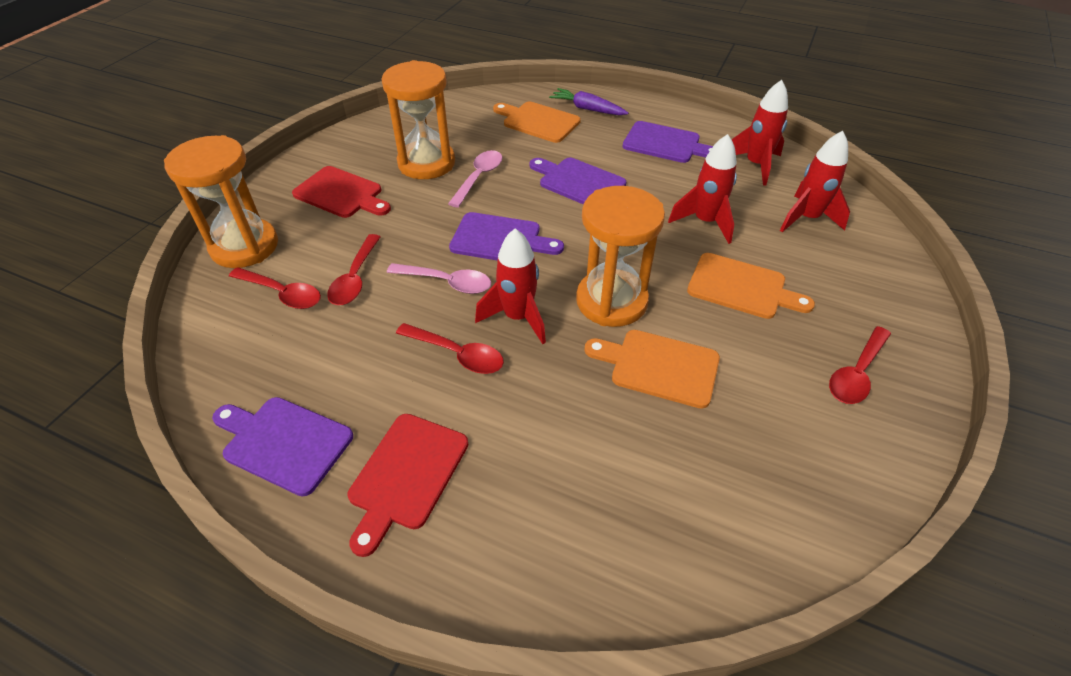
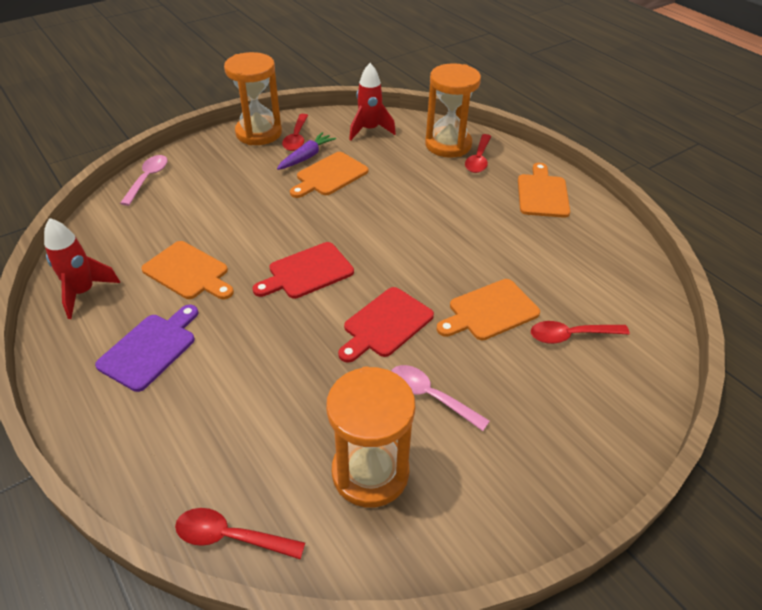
orange cutting board: [493,102,581,143] [584,330,720,409] [687,253,815,319] = 3 -> [141,241,234,299] [290,152,368,198] [437,279,540,340] [518,163,570,218] = 4
purple cutting board: [212,397,353,496] [449,212,564,261] [530,158,626,205] [623,121,713,163] = 4 -> [95,305,199,392] = 1
red rocket: [475,228,546,344] [668,134,737,244] [731,80,788,186] [780,131,850,232] = 4 -> [44,218,120,319] [349,63,396,141] = 2

